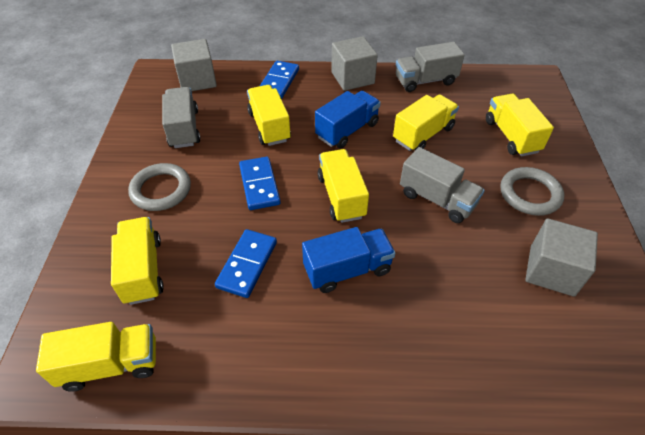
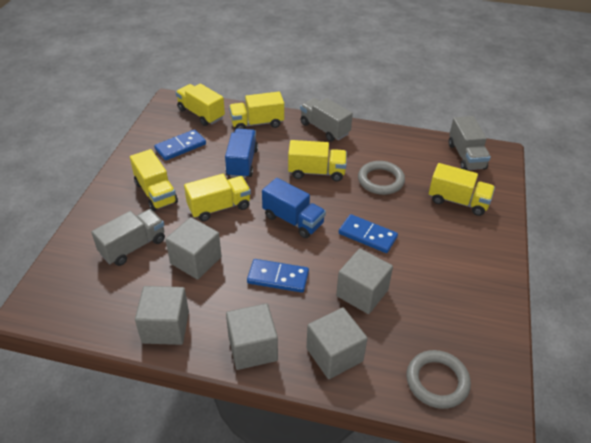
grey cube: [171,39,217,91] [331,36,378,91] [525,218,598,297] = 3 -> [135,286,189,345] [165,217,222,279] [226,303,278,370] [306,307,368,379] [336,248,393,314] = 5

